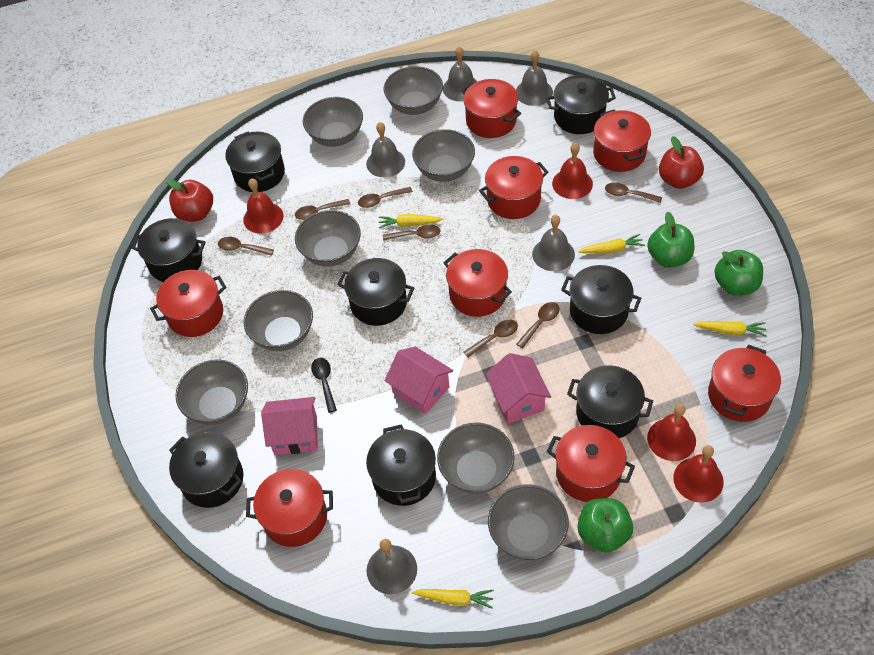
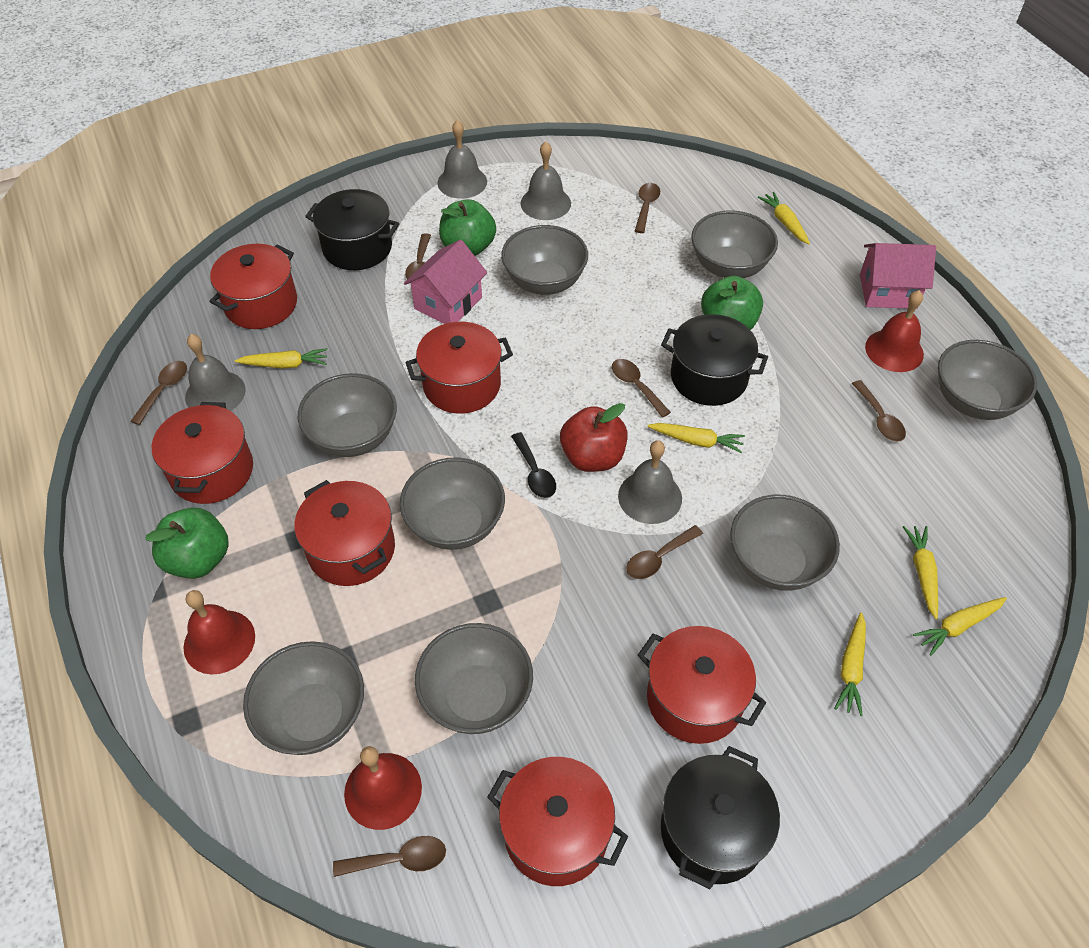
black pot: [131,218,206,282] [169,432,243,508] [225,132,285,192] [337,258,414,326] [366,424,436,506] [546,75,616,134] [561,265,641,334] [567,366,653,438] = 8 -> [305,189,399,270] [661,314,768,406] [661,746,780,889] = 3
grey bell: [366,122,405,177] [367,539,417,594] [443,46,477,101] [516,50,553,106] [532,215,575,271] = 5 -> [185,334,246,411] [437,120,487,199] [521,141,571,220] [618,440,682,524] = 4
pink house: [261,397,318,455] [384,347,453,415] [486,353,551,423] = 3 -> [404,240,487,324] [860,243,936,309] = 2
red apple: [166,179,213,222] [659,136,704,189] = 2 -> [560,403,628,472] = 1
red bell: [243,178,283,234] [552,143,593,199] [647,404,696,461] [673,445,724,503] = 4 -> [184,590,255,675] [344,746,422,830] [865,290,924,372] = 3
red pot: [150,270,226,337] [246,469,333,547] [444,249,512,317] [461,79,521,138] [479,156,548,219] [547,425,635,502] [593,109,651,172] [708,344,781,422] = 8 -> [151,402,253,504] [210,244,297,329] [294,480,395,586] [405,322,513,414] [487,757,628,886] [638,626,766,744] = 6
yellow carrot: [379,214,443,228] [412,589,494,609] [578,234,645,253] [693,321,767,337] = 4 -> [235,348,328,368] [647,423,745,453] [758,192,810,244] [834,612,866,716] [903,526,938,619] [913,597,1007,656] = 6

